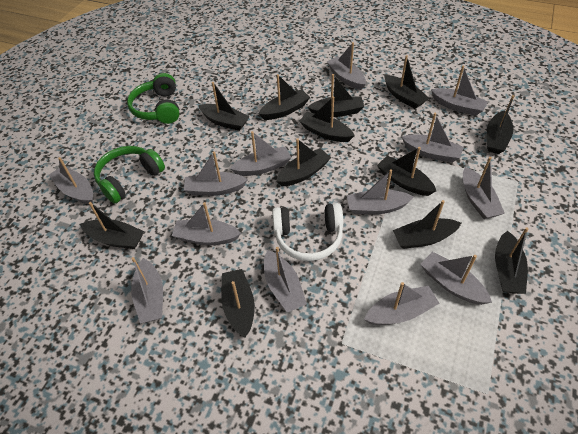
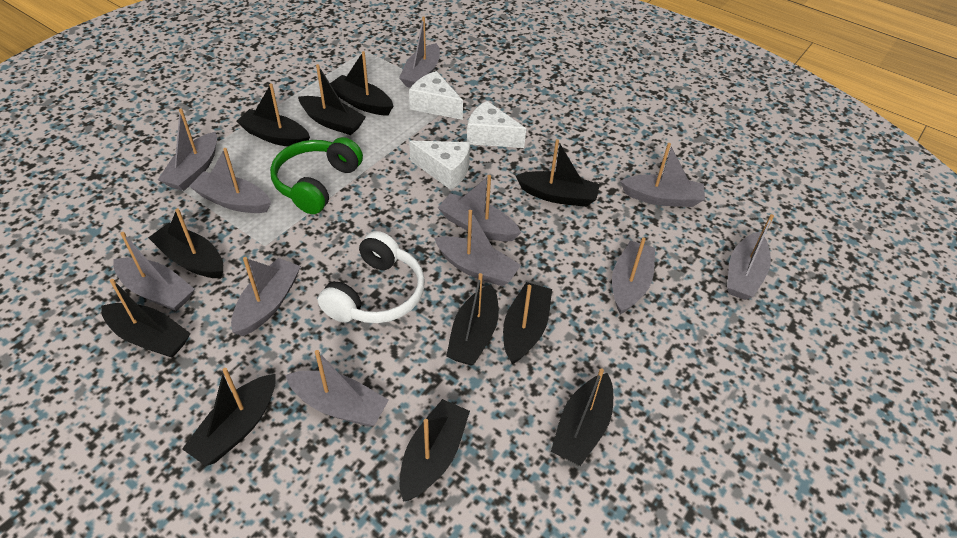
black boat: [80,202,144,249] [198,82,250,131] [221,269,255,338] [259,74,310,120] [276,138,331,186] [299,96,355,142] [308,74,364,117] [377,147,436,196] [384,55,429,109] [393,200,461,249] [487,95,514,154] [495,227,528,294] = 12 -> [101,279,191,358] [148,208,223,278] [182,368,276,466] [236,83,310,147] [298,64,366,135] [330,51,393,115] [400,399,470,502] [446,273,499,366] [503,282,552,364] [515,139,600,207] [551,368,613,466] = 11
green headphones: [94,146,165,204] [127,73,179,124] = 2 -> [270,137,363,214] = 1
grey boat: [49,157,93,204] [131,257,163,324] [172,202,241,245] [184,151,248,196] [230,131,291,176] [264,247,307,313] [327,42,366,90] [347,169,414,214] [364,282,440,325] [402,113,464,163] [421,252,492,305] [431,66,488,116] [463,157,505,219] = 13 -> [113,232,194,311] [158,109,217,191] [189,148,271,213] [231,257,301,336] [285,350,389,427] [399,17,440,88] [434,210,521,286] [438,175,521,242] [612,238,655,315] [620,143,705,207] [727,214,774,300] = 11
white cheese: none = 0 -> [409,71,463,120] [409,141,470,190] [467,101,526,148] = 3

